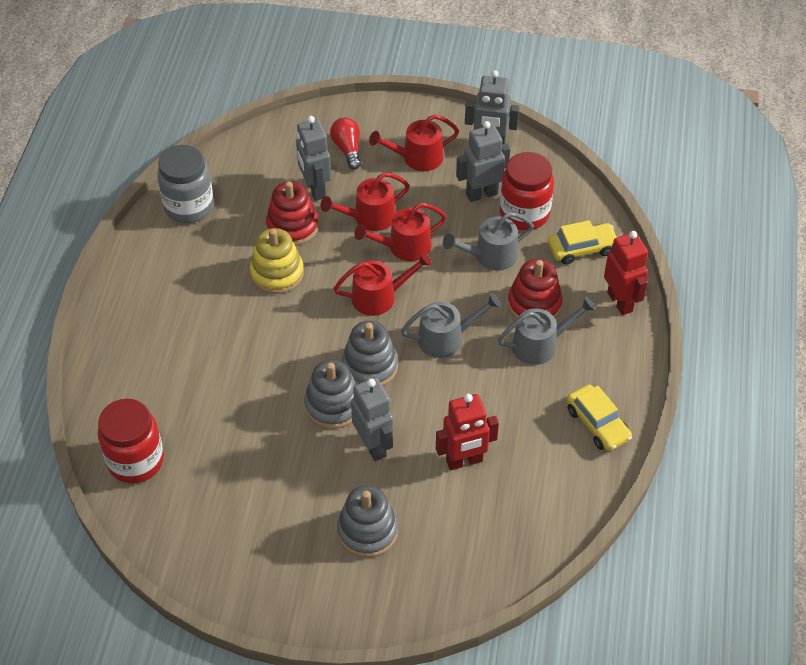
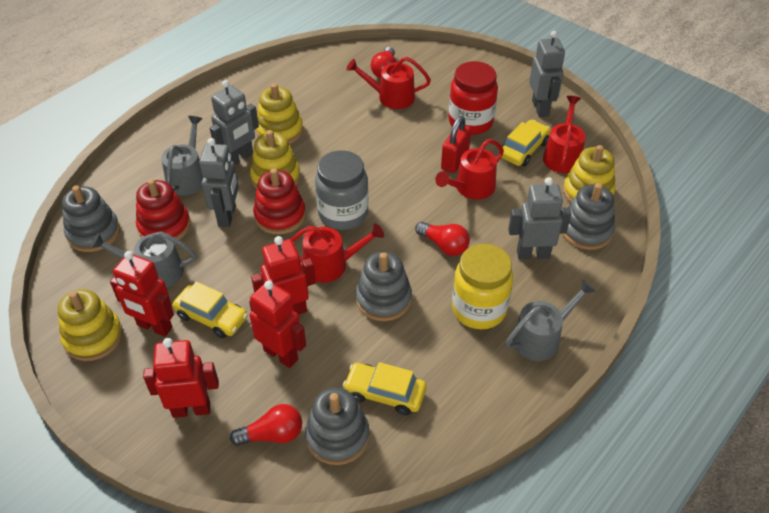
grey stacking toy: [304,360,357,429] [337,486,398,558] [342,321,398,386] = 3 -> [62,185,120,252] [305,388,369,465] [355,252,412,321] [562,183,615,250] = 4
red jar: [98,399,164,483] [500,152,554,230] = 2 -> [448,61,498,135] = 1
red light bulb: [330,117,361,170] = 1 -> [230,404,302,446] [371,47,397,78] [415,222,470,256] = 3
red padlock: none = 0 -> [441,116,471,173] = 1
red robot: [436,394,499,470] [604,231,648,315] = 2 -> [110,251,174,337] [143,338,219,418] [249,280,306,368] [251,236,316,315] = 4
yellow car: [548,220,617,265] [567,384,632,451] = 2 -> [173,281,248,338] [343,362,426,416] [501,120,550,167] = 3
yellow jar: none = 0 -> [452,244,513,329] = 1
yellow stacking toy: [250,228,304,294] = 1 -> [58,289,123,361] [250,130,300,189] [256,83,303,144] [563,145,616,203] = 4

